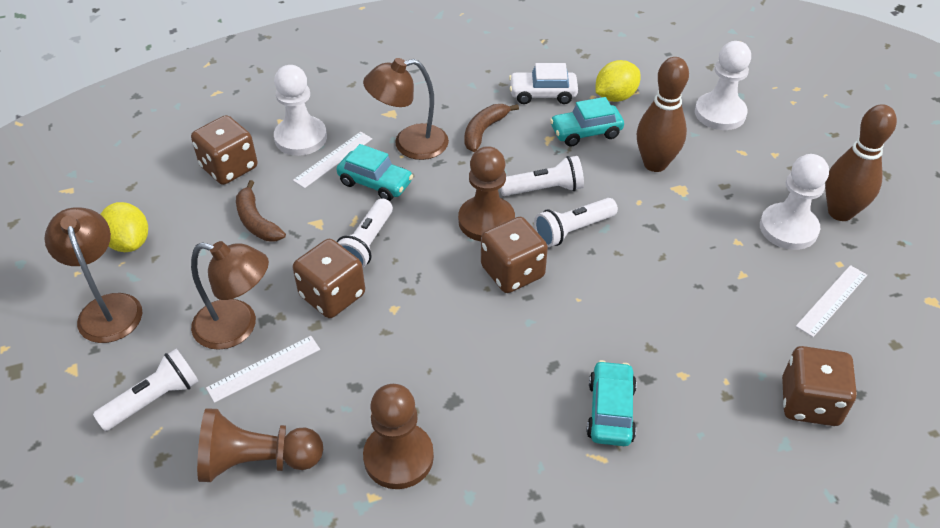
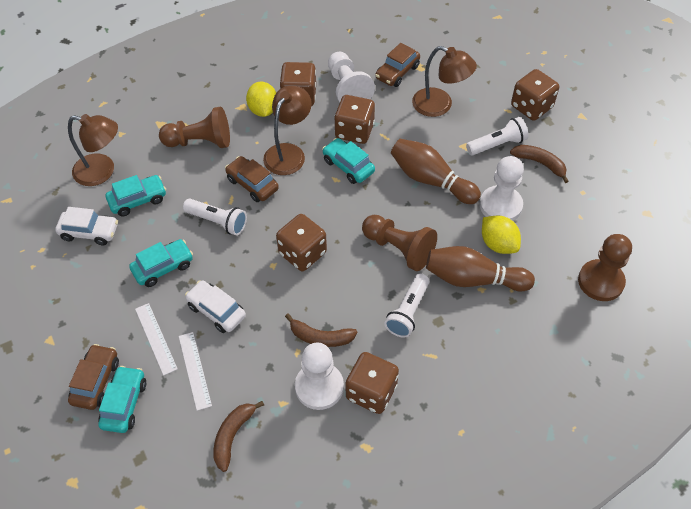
brown banana: [236,180,286,241] [464,104,519,152] = 2 -> [213,401,264,472] [285,314,357,347] [510,145,569,183] = 3
brown car: none = 0 -> [68,344,119,410] [225,156,279,202] [375,43,420,87] = 3
brown dice: [191,115,258,185] [293,239,365,318] [481,217,548,293] [782,346,857,426] = 4 -> [276,214,327,271] [280,62,316,106] [334,95,375,144] [345,352,399,414] [511,69,559,121] = 5
turquoise car: [337,144,413,201] [550,97,624,147] [586,360,637,446] = 3 -> [98,366,146,433] [106,175,166,216] [129,239,193,287] [322,138,375,184] = 4
white car: [509,63,578,104] = 1 -> [55,207,118,245] [185,280,246,333] = 2
white flashlight: [93,349,199,431] [337,199,393,268] [500,156,584,196] [534,198,618,247] = 4 -> [183,199,247,235] [385,273,429,338] [466,117,528,156] = 3
white ruler: [206,336,320,403] [293,132,372,188] [796,265,867,337] = 3 -> [135,303,178,376] [179,332,212,411] = 2

